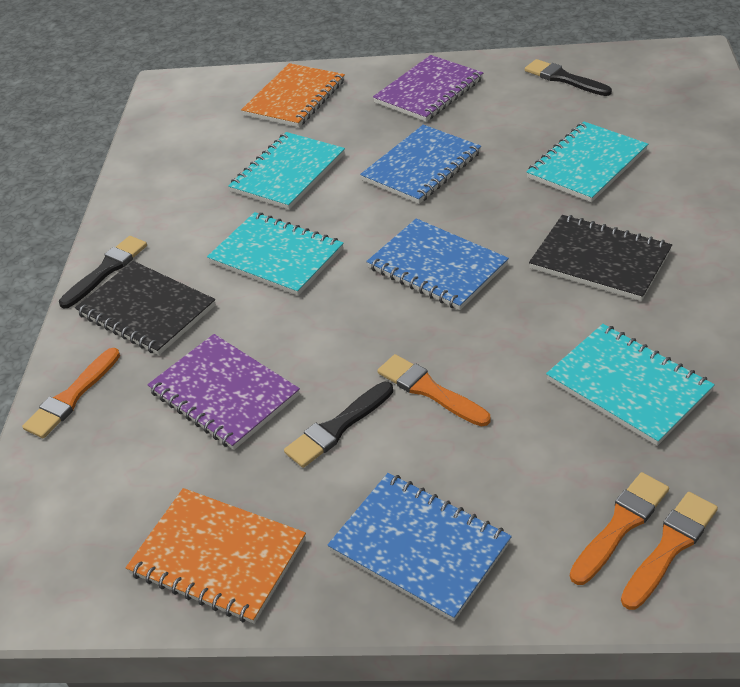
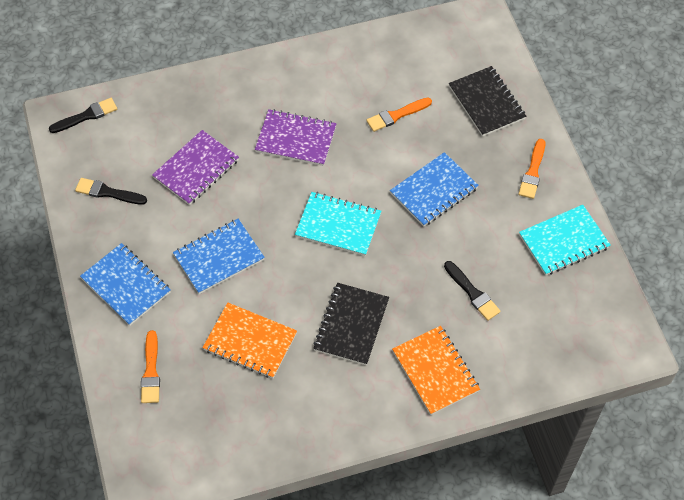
orange brush: [22,348,120,438] [377,354,491,426] [570,472,669,585] [621,492,718,610] = 4 -> [141,330,160,403] [366,98,432,132] [518,139,545,199] = 3
turquoise notebook: [207,212,344,296] [228,132,345,210] [526,122,648,202] [546,324,715,446] = 4 -> [295,192,381,256] [519,205,611,276] = 2

